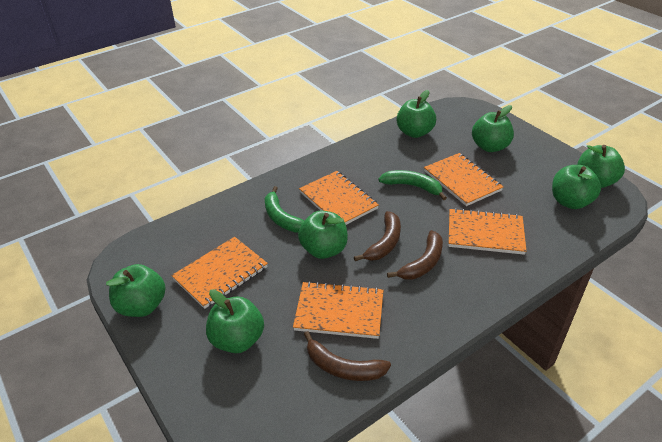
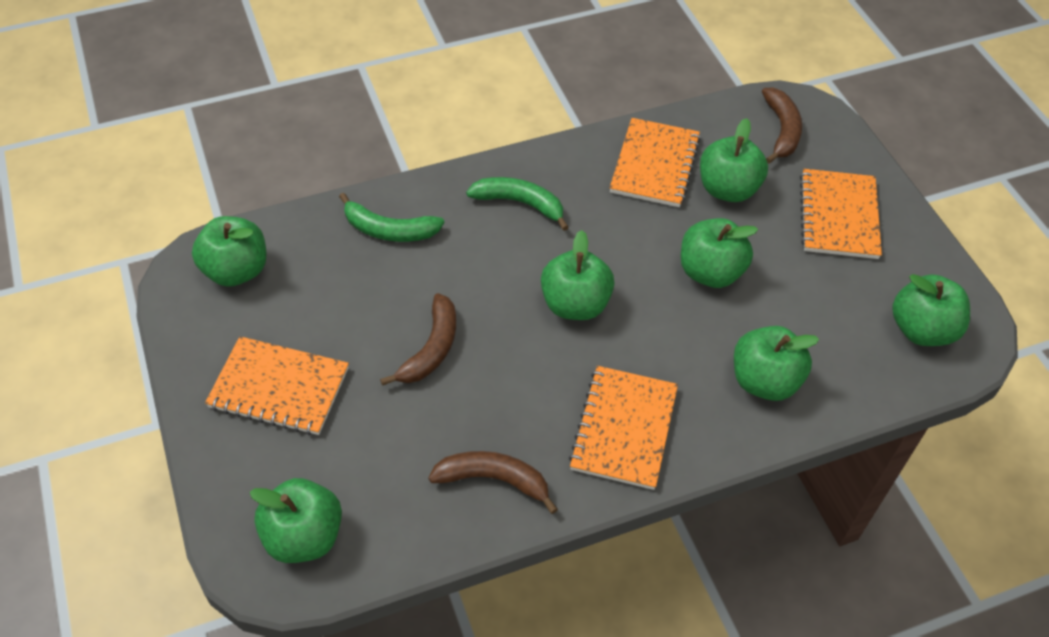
orange notebook: [171,237,268,309] [293,281,383,339] [299,171,379,225] [424,153,504,206] [449,208,527,255] = 5 -> [205,336,349,435] [569,366,678,490] [610,118,701,207] [800,169,882,259] = 4

